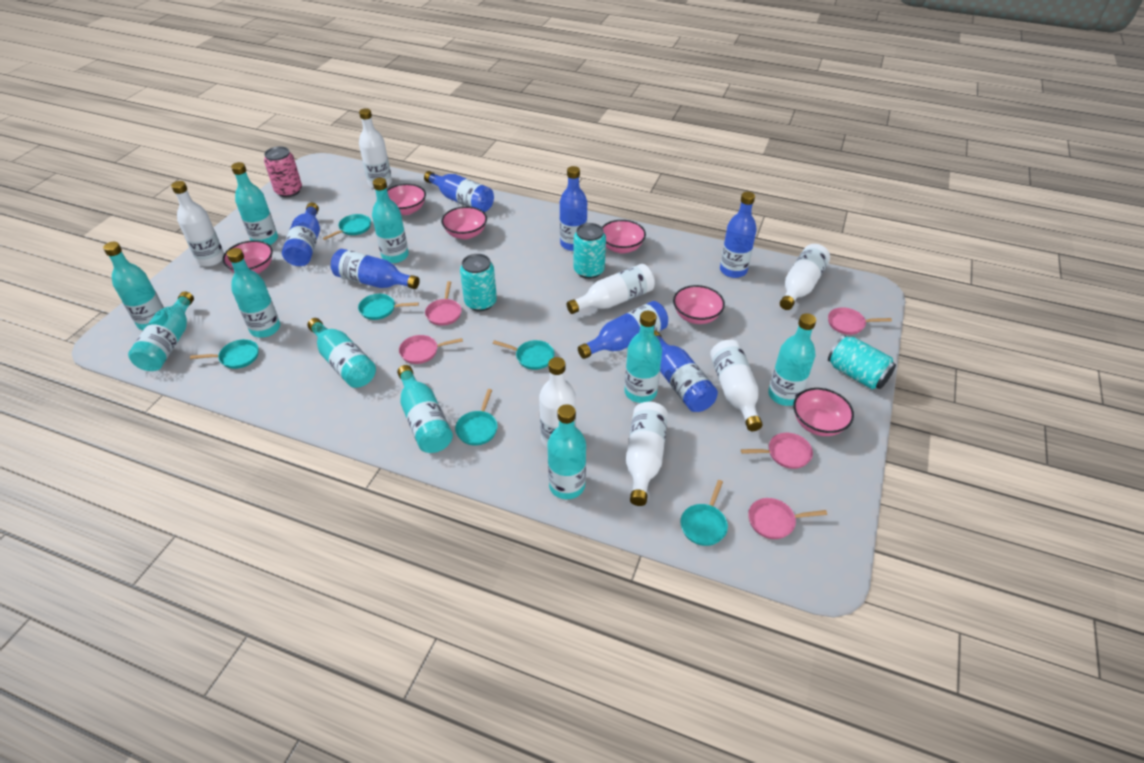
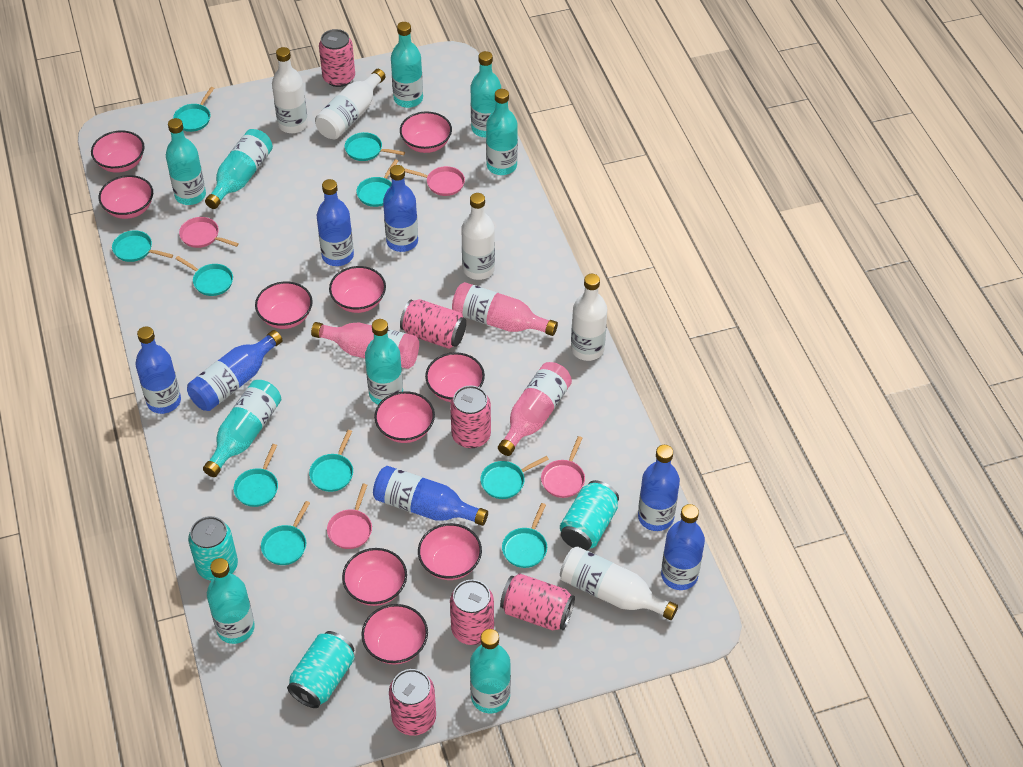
pink bottle: none = 0 -> [311,322,419,369] [452,282,558,336] [498,362,572,456] = 3
pink bowl: [222,240,273,274] [387,184,426,215] [441,206,487,239] [602,220,646,253] [673,285,725,324] [793,388,854,436] = 6 -> [91,131,145,173] [99,175,153,219] [255,282,313,329] [329,266,386,313] [342,548,407,606] [362,604,428,665] [374,391,435,443] [400,112,452,153] [418,523,482,580] [425,352,485,402] = 10
pink can: [264,146,302,197] = 1 -> [319,29,355,87] [389,669,436,736] [400,299,466,349] [450,385,491,448] [450,579,494,645] [500,573,575,631] = 6
pink pan: [399,335,463,364] [425,281,462,326] [741,433,813,469] [748,498,827,539] [828,307,892,335] = 5 -> [179,217,239,248] [327,484,372,549] [404,166,465,196] [541,436,585,498] = 4
turquoise bottle: [103,242,164,330] [128,291,194,371] [227,248,280,338] [231,162,278,245] [307,318,376,388] [372,178,409,263] [397,365,453,453] [547,404,586,499] [625,311,662,403] [768,313,816,406] = 10 -> [166,118,206,205] [203,380,281,477] [205,129,273,209] [207,558,255,644] [365,319,403,404] [391,22,423,108] [470,51,501,138] [470,629,511,713] [486,89,518,175] = 9
turquoise pan: [190,339,259,369] [323,214,371,240] [358,294,419,320] [455,389,498,446] [493,340,555,370] [680,480,728,546] = 6 -> [112,230,173,262] [173,87,214,132] [175,256,233,296] [234,444,278,507] [261,501,310,565] [309,430,353,492] [345,132,405,161] [356,159,398,207] [480,456,549,499] [502,503,547,568] = 10
white bottle: [171,181,224,267] [359,108,392,188] [539,357,576,448] [567,264,655,314] [626,402,668,506] [710,340,763,431] [780,244,830,310] = 7 -> [272,47,308,133] [315,69,386,139] [461,193,495,280] [560,546,678,620] [571,274,607,361] = 5

